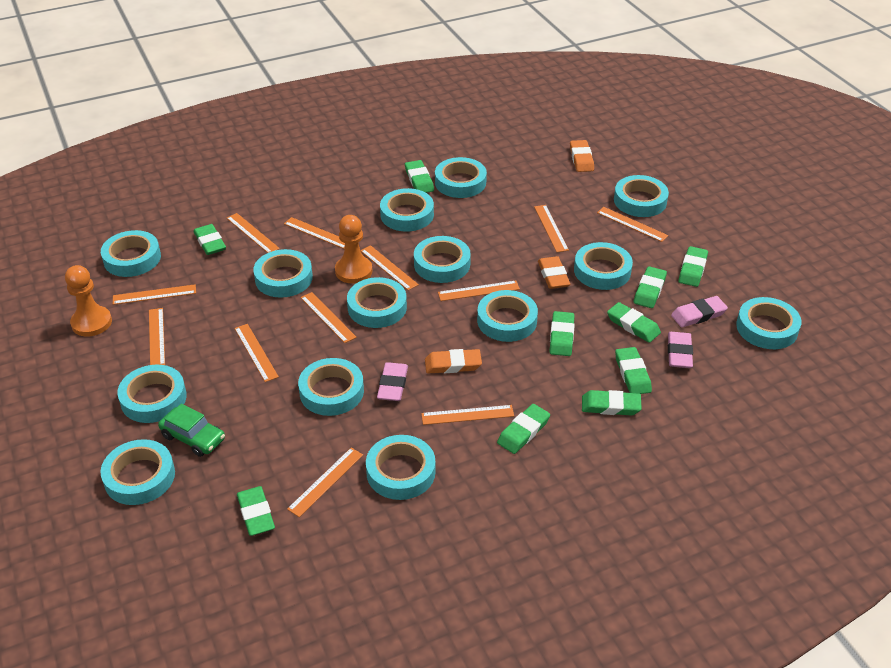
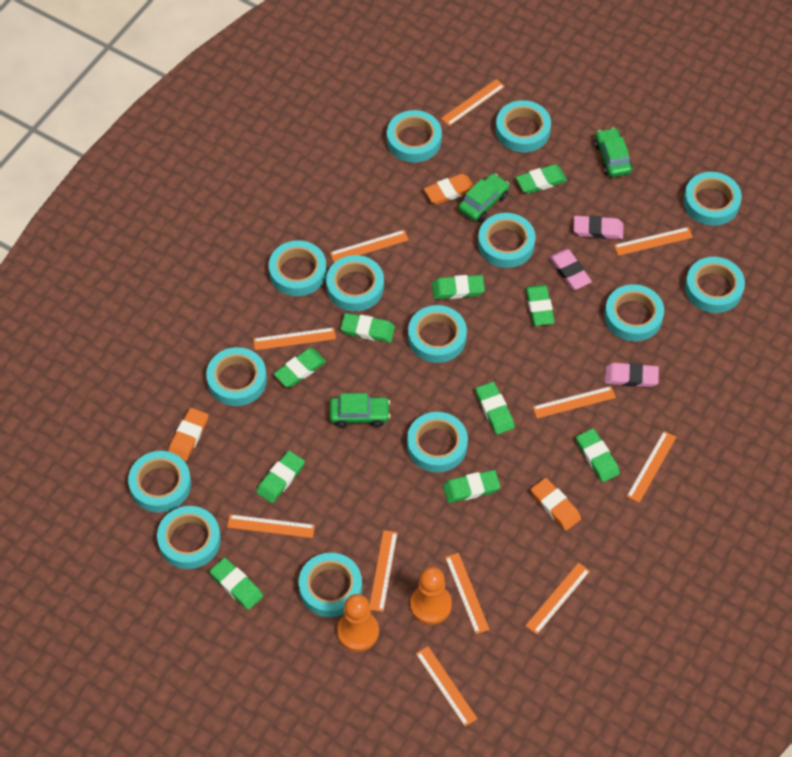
green car: [158,403,225,457] = 1 -> [330,393,390,427] [458,173,509,221] [594,127,632,177] = 3
orange ruler: [113,284,196,305] [149,308,165,365] [227,213,280,253] [234,324,279,382] [284,217,345,249] [287,448,363,517] [300,292,357,343] [360,245,419,290] [421,405,514,425] [438,281,520,301] [534,205,569,252] [597,207,668,242] = 12 -> [227,514,315,538] [253,327,336,350] [330,230,409,263] [370,530,398,612] [416,646,477,726] [441,79,505,126] [445,553,490,634] [525,563,590,634] [533,386,616,418] [614,227,693,256] [627,431,676,503] = 11

